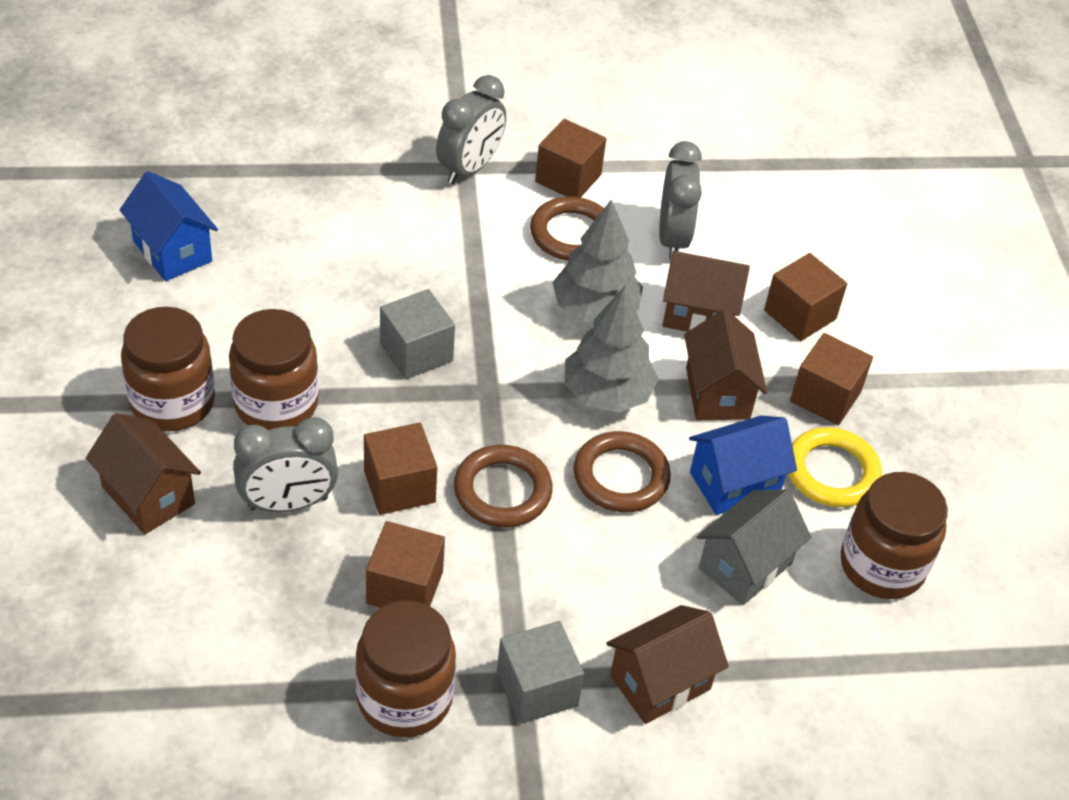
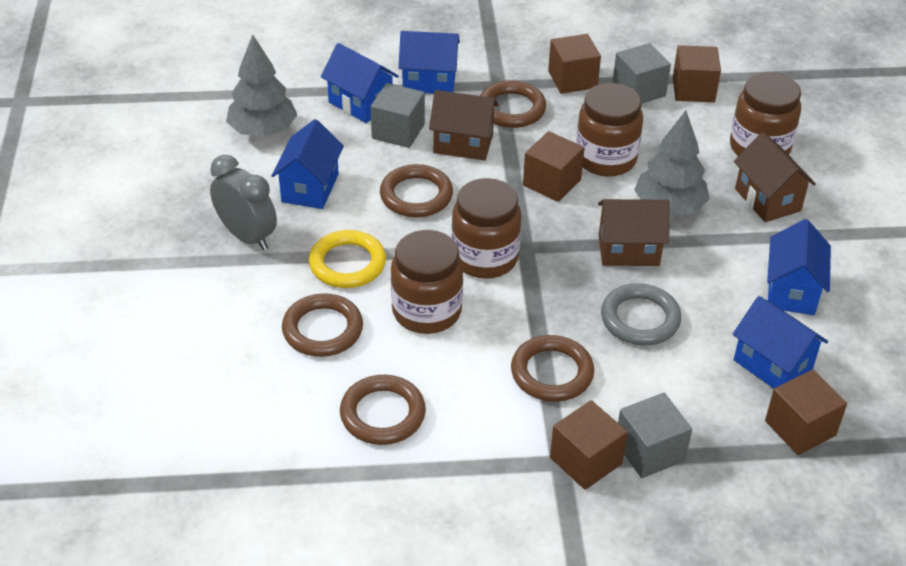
blue house: [120,171,218,281] [689,416,797,515] = 2 -> [271,119,344,209] [321,43,399,123] [398,31,460,94] [733,296,828,389] [767,219,831,315] = 5
brown house: [86,413,201,534] [607,605,729,724] [662,251,750,332] [684,309,767,420] = 4 -> [429,90,499,161] [598,199,670,266] [734,132,816,222] = 3
brown ring: [454,445,553,528] [530,197,604,261] [573,431,671,512] = 3 -> [282,293,363,357] [340,375,426,445] [380,164,453,217] [480,81,546,128] [511,335,594,402] = 5
grey clock: [233,417,338,512] [436,75,506,184] [659,141,702,260] = 3 -> [210,155,277,250] = 1
grey cube: [380,289,455,379] [497,621,584,724] = 2 -> [371,83,425,148] [612,43,671,103] [618,393,692,478] = 3
grey house: [696,489,811,605] = 1 -> none = 0
grey ring: none = 0 -> [601,283,681,345] = 1

